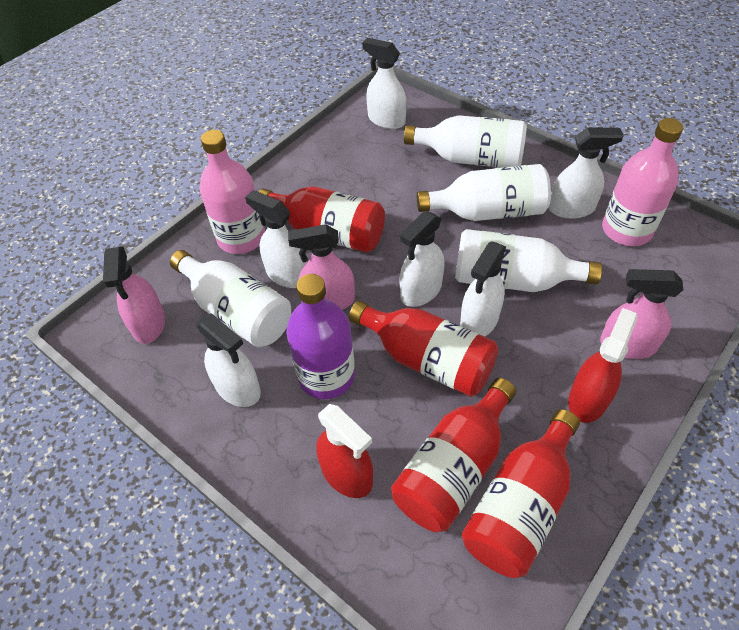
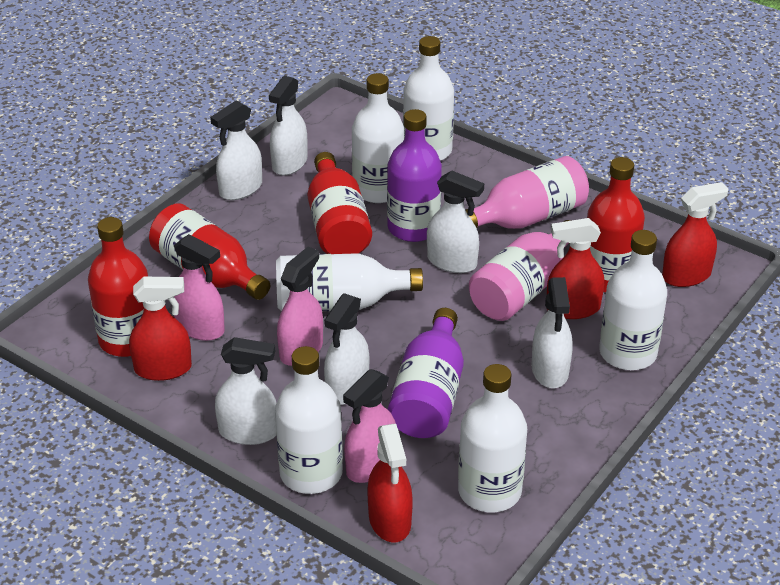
purple bottle: [286,274,355,399] = 1 -> [387,109,442,242] [388,308,464,438] = 2
red spray bottle: [316,404,373,498] [568,308,638,423] = 2 -> [129,277,192,381] [368,424,413,543] [547,218,604,319] [662,182,728,287] = 4
white bottle: [170,250,291,347] [404,115,527,168] [417,164,551,221] [455,229,602,292] = 4 -> [275,346,343,494] [276,253,423,311] [352,73,404,203] [403,36,454,161] [458,364,527,512] [599,230,667,370] = 6

